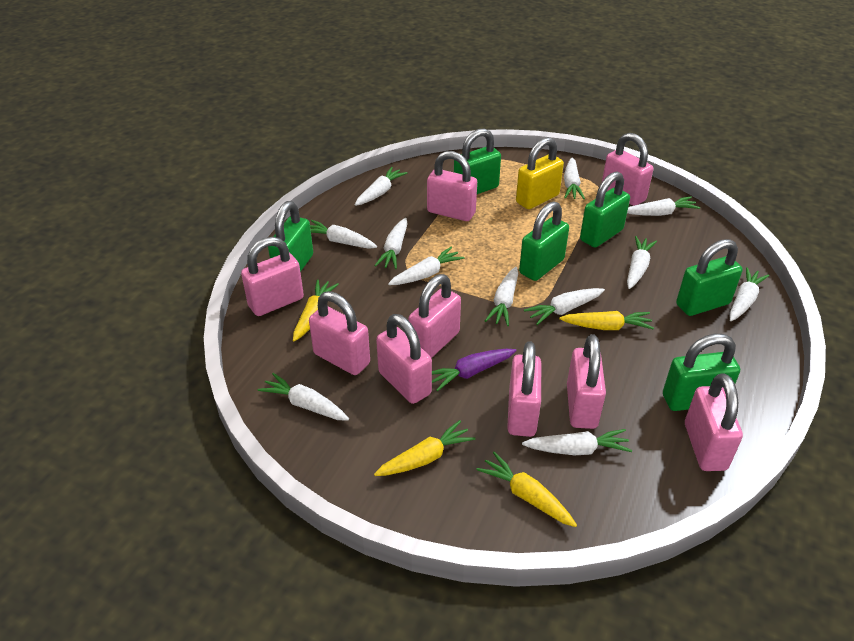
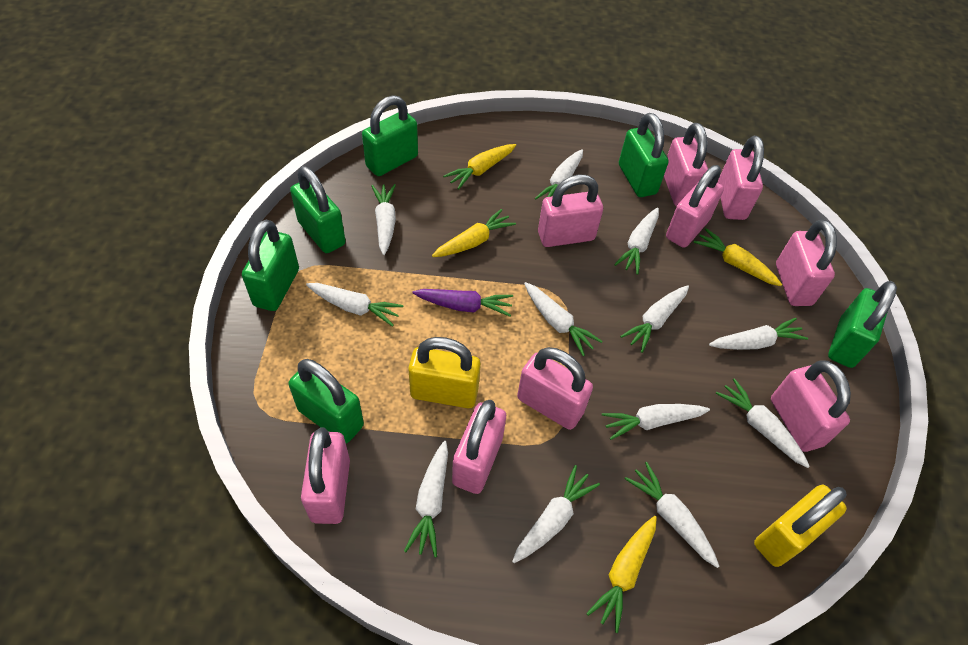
yellow padlock: [516,137,564,209] = 1 -> [408,337,481,408] [754,485,847,567] = 2

